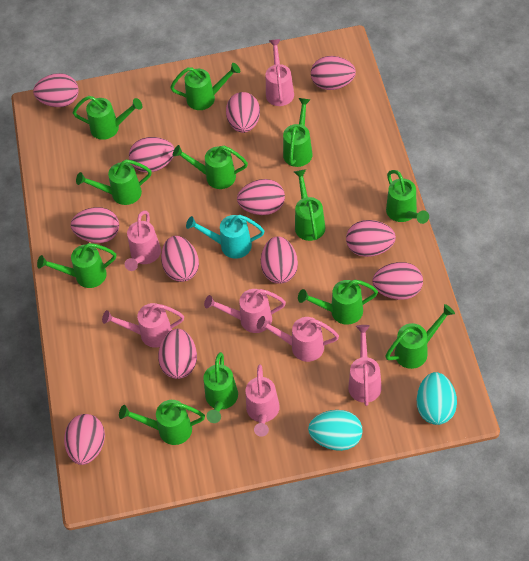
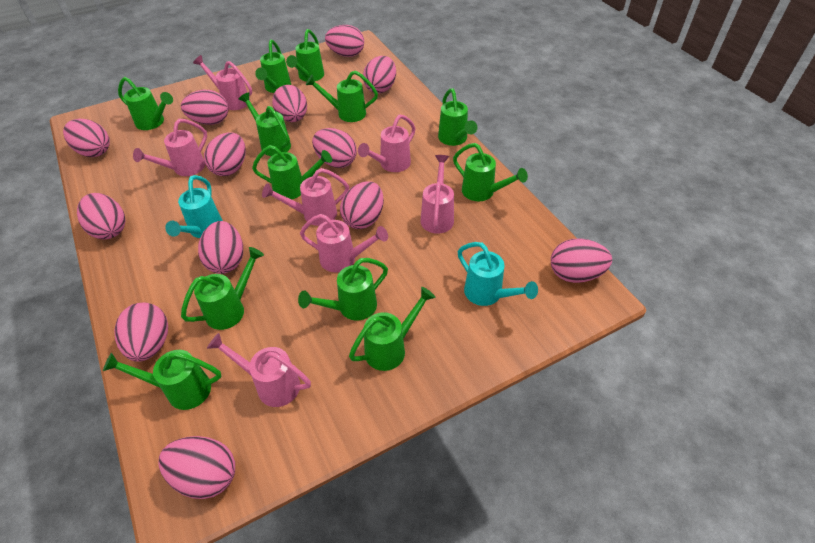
pink egg: [33,73,79,107] [64,414,105,465] [71,207,119,243] [129,137,175,172] [158,329,197,379] [161,236,199,282] [226,92,260,133] [237,179,285,215] [261,236,298,284] [311,56,356,90] [346,220,396,257] [372,262,423,300] = 12 -> [63,119,110,157] [77,193,126,239] [114,303,168,362] [158,436,235,499] [181,90,228,125] [198,221,243,274] [204,132,246,176] [272,85,307,122] [312,128,357,168] [325,25,364,57] [340,181,384,229] [363,56,396,93] [551,238,612,283] = 13
turquoise egg: [308,410,363,451] [417,372,457,425] = 2 -> none = 0
turquoise watering can: [186,215,264,259] = 1 -> [165,175,223,238] [458,242,538,306] = 2

